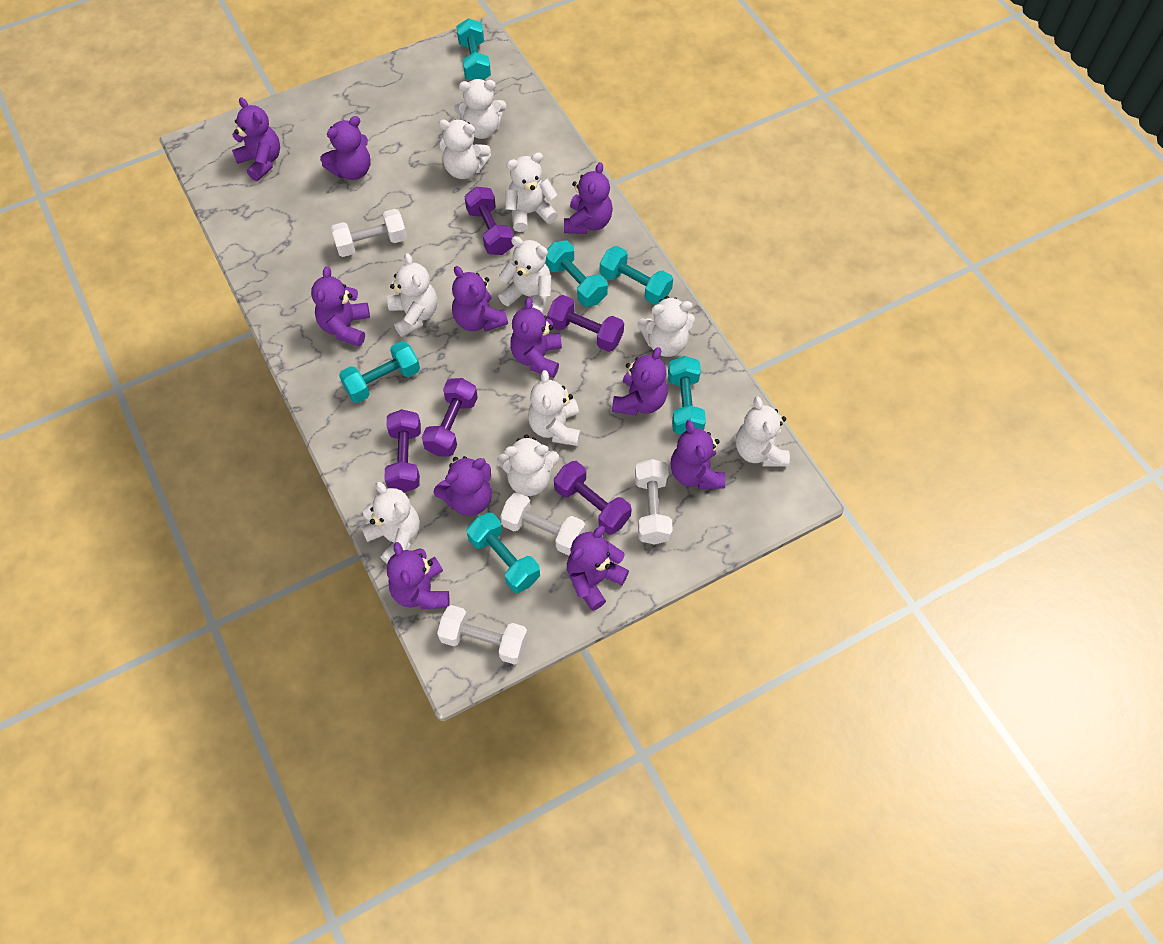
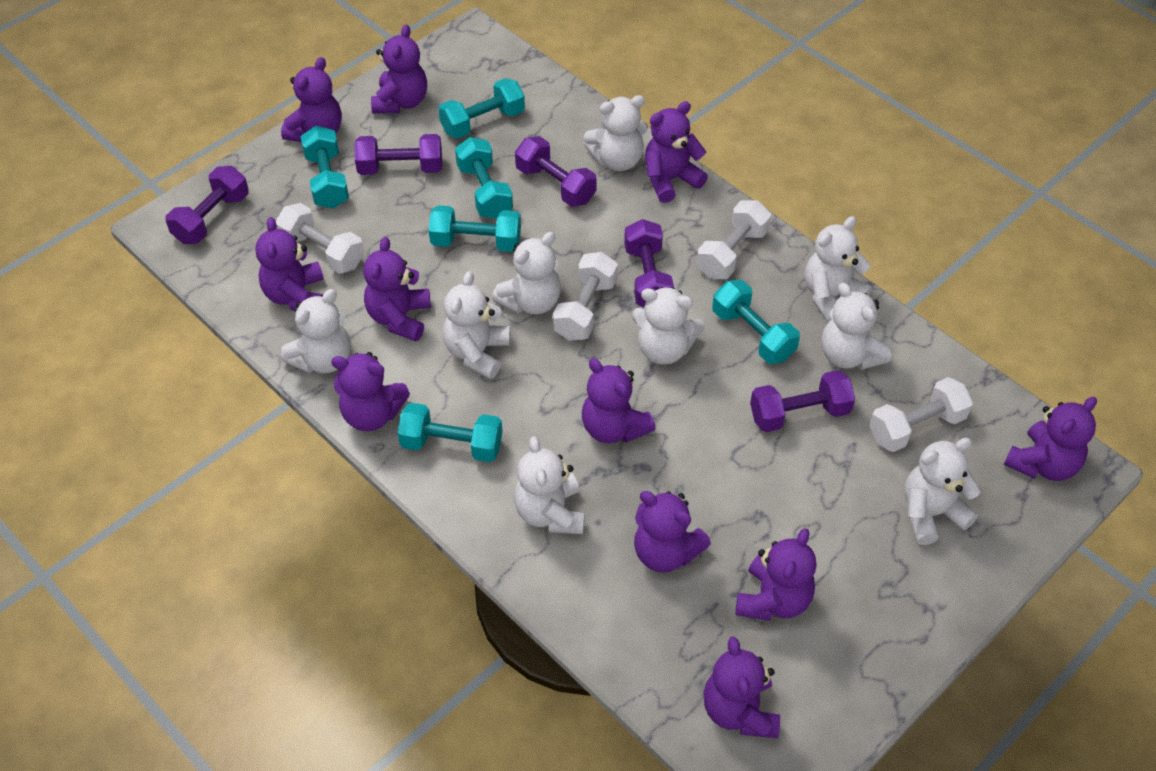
white teddy bear: [361,482,420,564] [387,253,437,337] [438,119,491,179] [454,79,506,139] [497,434,559,496] [498,236,551,314] [505,152,558,232] [528,370,581,446] [637,296,695,357] [736,396,790,467] = 10 -> [281,289,350,373] [443,271,510,379] [492,232,561,314] [514,436,585,534] [584,95,648,171] [632,287,705,364] [805,216,872,323] [822,282,891,370] [905,438,981,545] = 9

